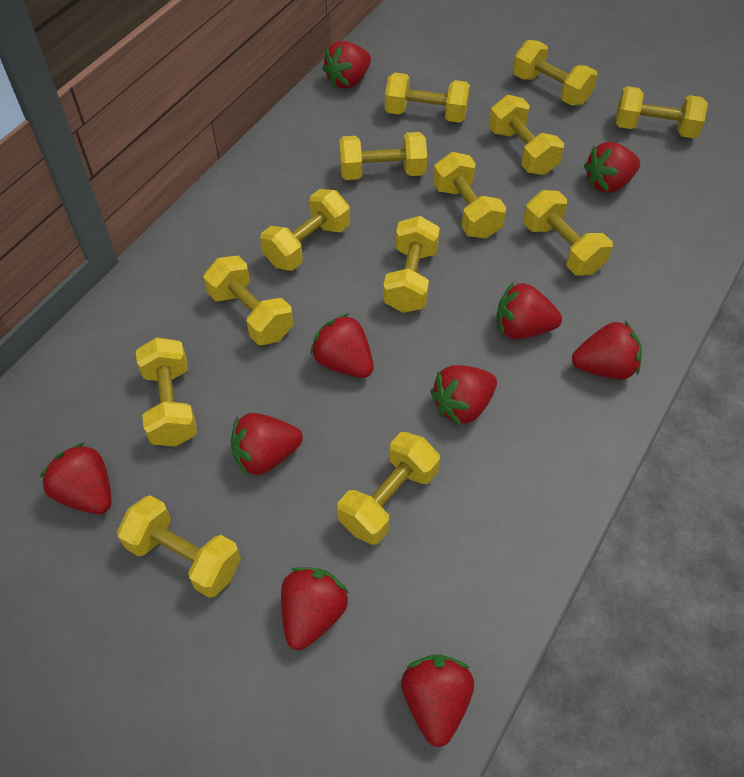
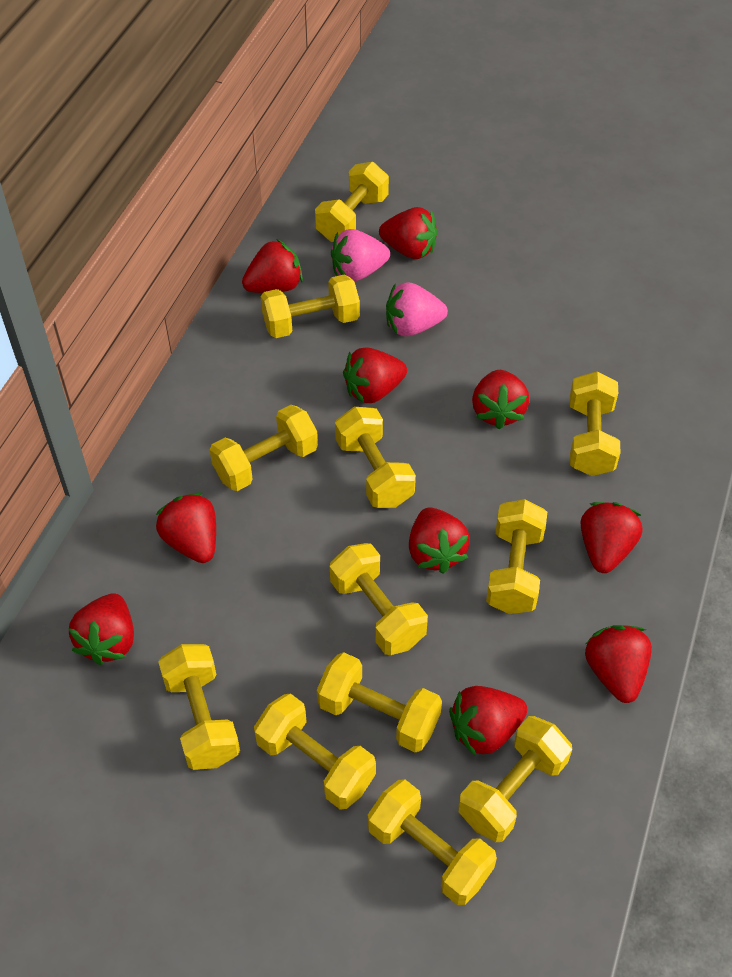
pink strawberry: none = 0 -> [331,229,390,281] [386,282,448,336] = 2
yellow dumbbell: [117,495,241,598] [136,337,197,446] [203,256,293,345] [260,189,350,271] [337,432,440,545] [339,132,427,180] [383,216,440,313] [385,73,470,123] [433,152,506,239] [489,95,564,175] [513,40,598,106] [523,190,613,275] [615,86,708,138] = 13 -> [158,644,240,770] [210,405,318,491] [254,693,376,810] [261,274,360,338] [315,162,389,242] [317,652,442,752] [330,543,428,655] [335,407,416,508] [368,779,497,905] [458,716,572,842] [486,499,547,614] [570,371,621,476] = 12

